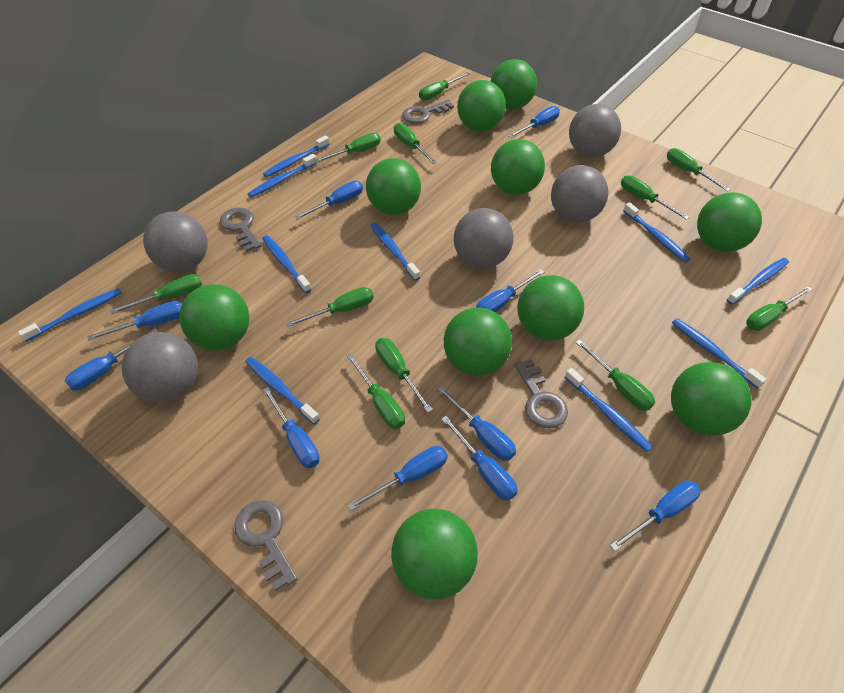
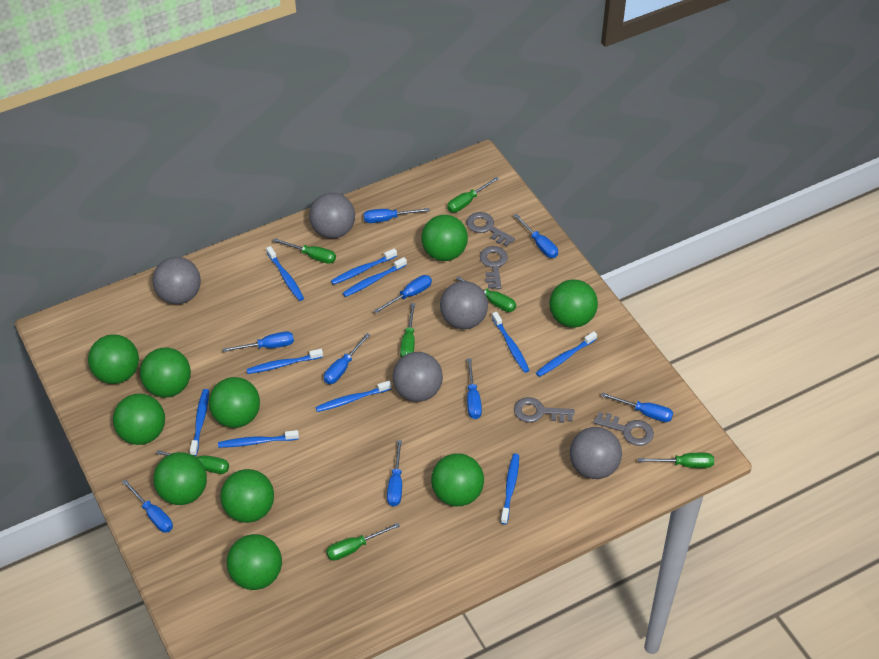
blue screwdriver: [65,328,159,390] [87,301,182,341] [263,387,320,468] [294,181,363,220] [348,446,448,511] [437,386,516,461] [441,416,517,501] [476,269,544,312] [508,106,560,138] [610,481,701,551] = 10 -> [122,479,173,533] [223,331,294,352] [324,333,370,384] [364,208,430,223] [374,275,432,313] [387,440,402,506] [467,358,482,419] [513,214,558,258] [601,393,673,422] = 9
green screwdriver: [110,274,202,314] [286,287,374,327] [314,133,381,163] [346,353,405,429] [375,338,433,413] [394,123,437,164] [419,72,470,101] [576,340,655,411] [621,175,689,220] [667,148,731,192] [746,286,813,331] = 11 -> [156,450,229,474] [273,238,336,264] [326,523,400,561] [400,303,415,358] [447,177,499,213] [456,276,516,312] [638,453,714,468] = 7

